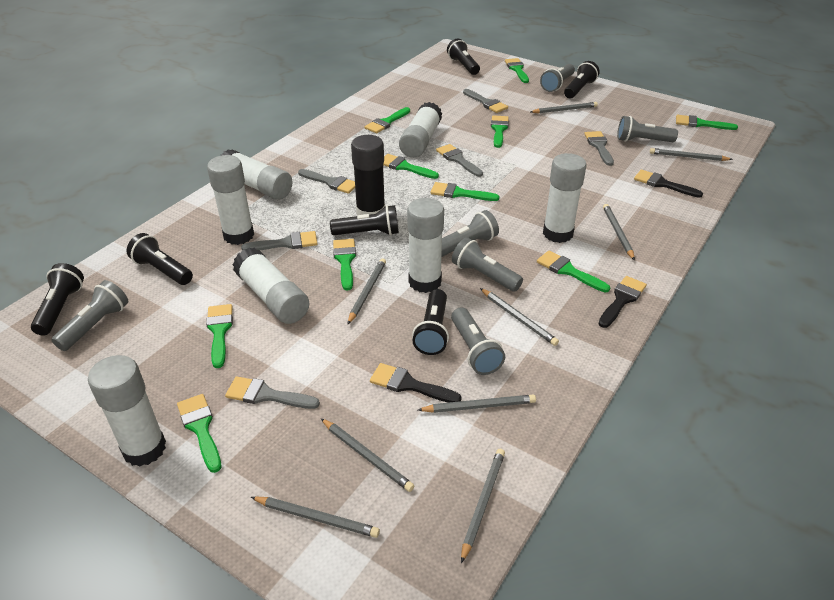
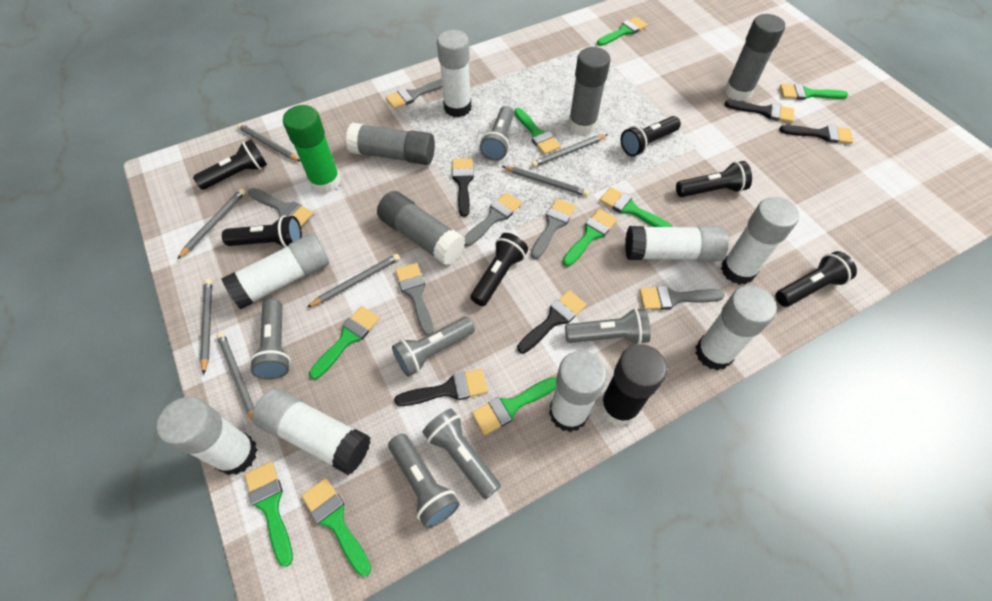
black brush: [370,363,462,403] [598,276,647,328] [634,170,703,198] = 3 -> [394,369,488,406] [452,158,474,217] [517,290,586,353] [724,100,794,123] [779,125,854,144] = 5
green brush: [177,394,221,473] [206,304,233,368] [333,239,356,291] [365,107,410,133] [383,154,439,179] [431,182,499,201] [491,115,509,148] [505,58,529,83] [537,251,610,292] [676,115,738,130] = 10 -> [244,462,293,567] [302,478,372,576] [309,306,380,380] [472,377,556,435] [514,108,561,155] [562,209,617,266] [597,17,648,46] [599,187,672,227] [780,84,848,100] = 9
green glue stick: none = 0 -> [283,105,341,194] = 1
grey glue stick: none = 0 -> [346,123,435,165] [377,191,465,265] [569,47,611,135] [725,14,785,101] = 4
grey pencil: [251,497,380,538] [321,418,414,492] [347,259,386,325] [418,395,536,413] [461,449,505,563] [480,288,559,346] [530,102,598,113] [603,204,635,261] [650,148,733,161] = 9 -> [177,188,246,259] [200,279,212,375] [217,332,254,422] [237,123,301,162] [307,254,400,307] [502,166,589,196] [531,134,608,167] = 7
white glue stick: [88,355,166,467] [207,155,254,245] [220,149,292,200] [232,247,309,324] [399,102,442,158] [407,198,444,293] [543,153,587,243] = 7 -> [157,397,257,475] [222,234,329,309] [252,388,370,475] [437,30,471,117] [549,351,607,432] [625,226,728,261] [696,285,777,370] [721,197,799,285] = 8

